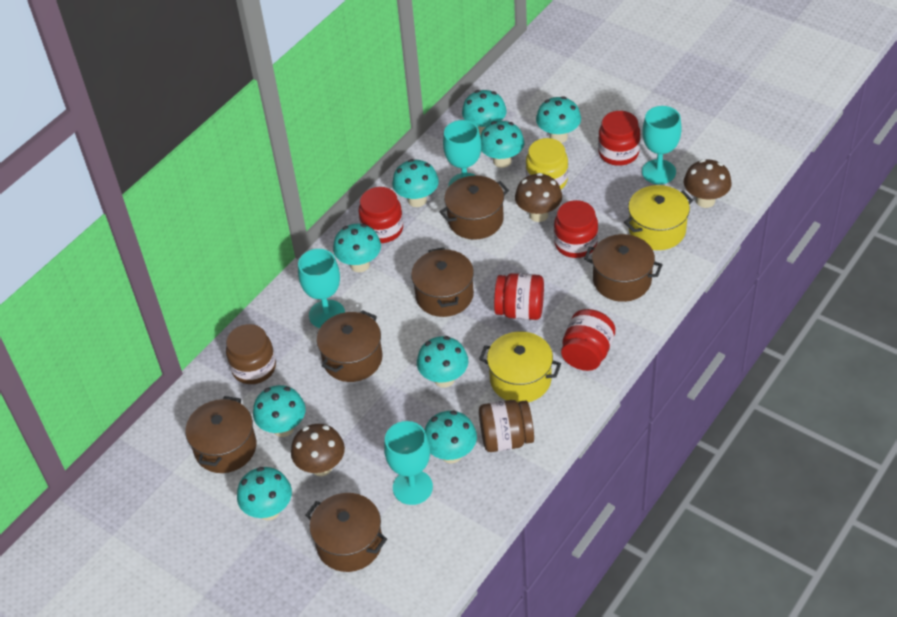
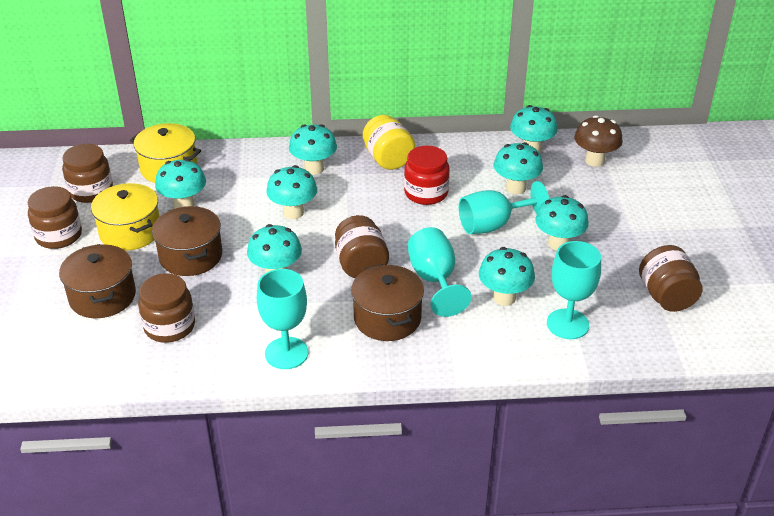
brown jar: [226,324,276,384] [479,400,534,452] = 2 -> [28,186,82,249] [62,144,113,203] [138,273,195,343] [335,215,389,278] [639,245,703,312] = 5
brown mushroom: [291,424,345,476] [515,173,562,222] [684,159,732,208] = 3 -> [574,115,623,167] = 1
brown pot: [185,396,256,473] [306,493,387,572] [317,310,383,382] [411,248,474,317] [439,176,509,240] [584,234,663,302] = 6 -> [59,244,136,318] [152,206,222,276] [351,264,424,341] = 3
red jar: [359,187,403,243] [494,273,544,320] [554,200,598,258] [561,309,615,371] [598,111,640,166] = 5 -> [404,146,450,205] = 1
turquoise mushroom: [237,467,292,520] [253,385,306,437] [333,224,381,272] [392,159,439,207] [417,336,468,388] [425,411,477,464] [462,90,507,135] [480,121,524,168] [536,96,581,143] = 9 -> [155,159,206,209] [247,224,302,273] [266,165,317,219] [289,124,337,175] [479,247,535,306] [494,142,543,194] [510,105,558,153] [535,195,589,251] = 8

